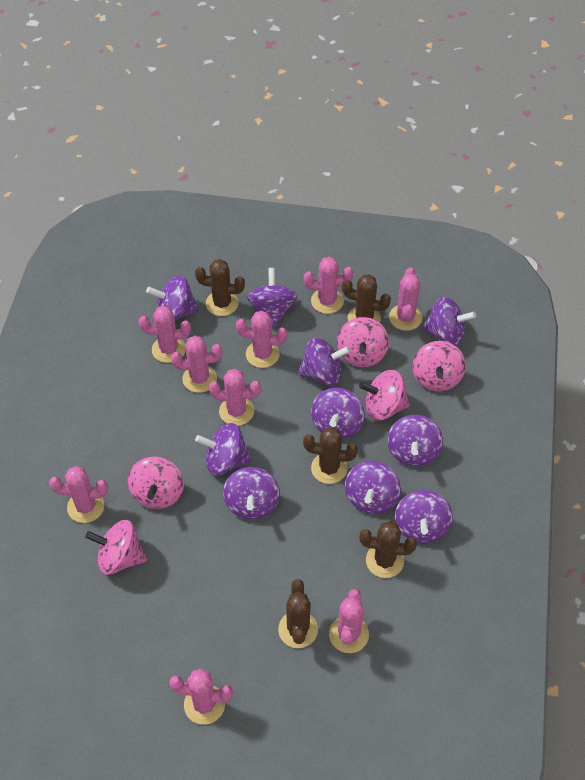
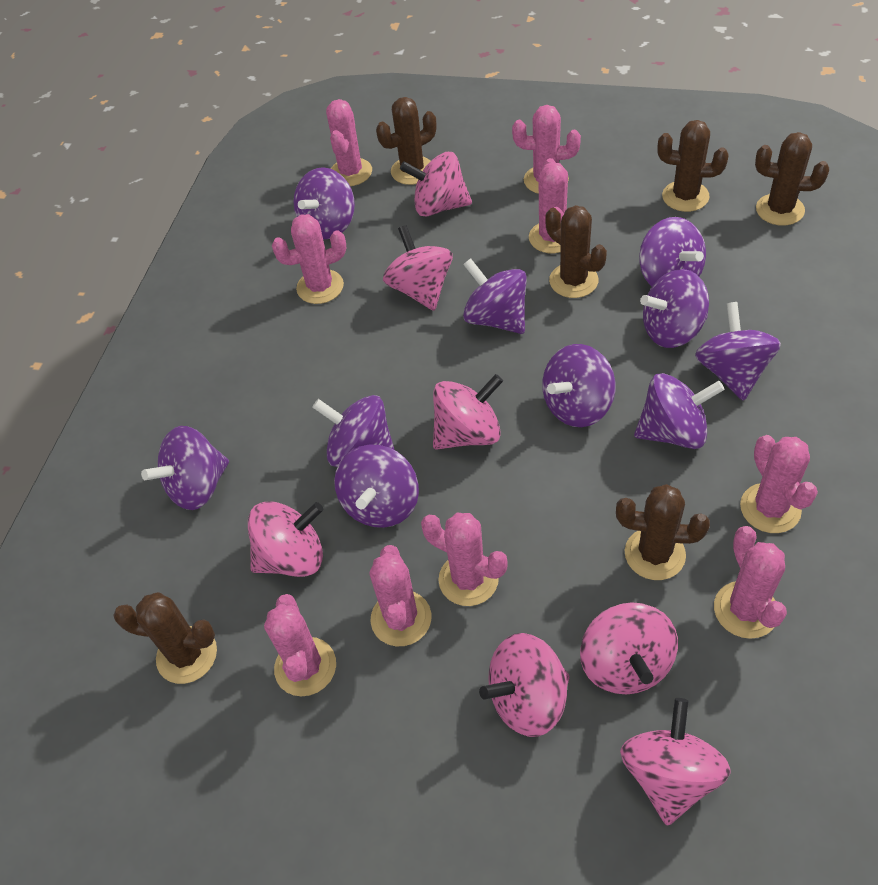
brown cactus: [195,259,245,316] [278,579,318,648] [303,427,358,484] [342,274,391,323] [359,521,417,578] = 5 -> [113,592,217,684] [376,97,436,185] [545,205,607,298] [616,484,710,580] [657,120,729,212] [755,132,829,226] = 6
pink spinning top: [85,520,147,575] [127,457,184,509] [337,317,389,367] [359,370,410,421] [413,341,466,391] = 5 -> [248,501,324,577] [383,225,453,311] [400,152,472,217] [433,374,503,450] [479,633,570,737] [580,602,678,694] [620,698,730,826] = 7

